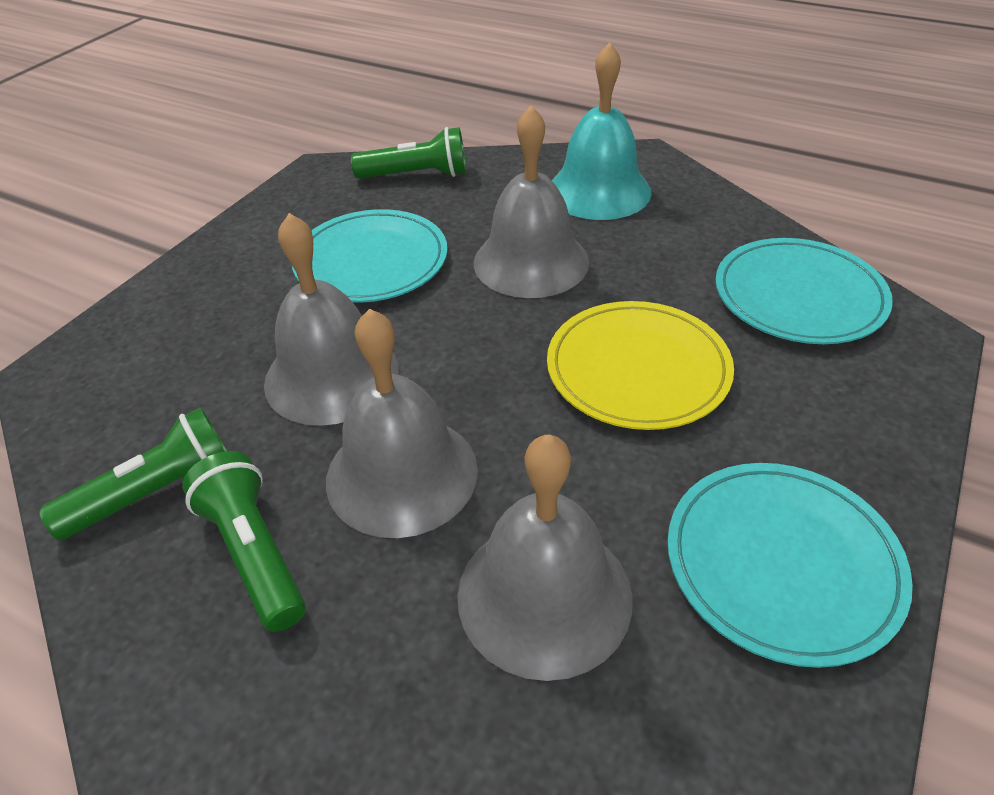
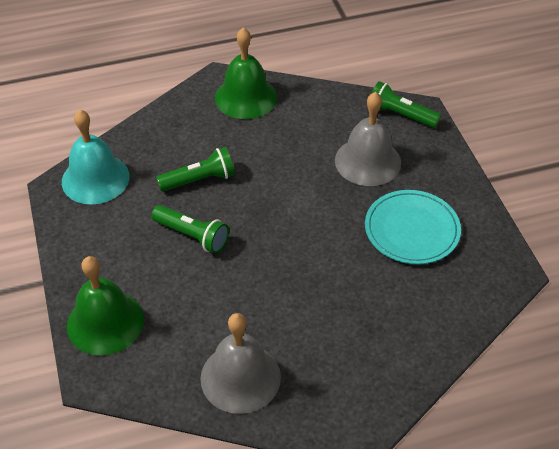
green bell: none = 0 -> [67,256,144,356] [215,27,277,119] = 2
grey bell: [264,213,399,426] [326,309,478,538] [457,434,632,681] [474,106,589,298] = 4 -> [200,313,281,414] [335,92,401,186] = 2
turquoise plate: [292,209,448,303] [667,463,913,668] [716,238,893,344] = 3 -> [365,190,461,264] = 1
yellow plate: [547,301,734,430] = 1 -> none = 0

